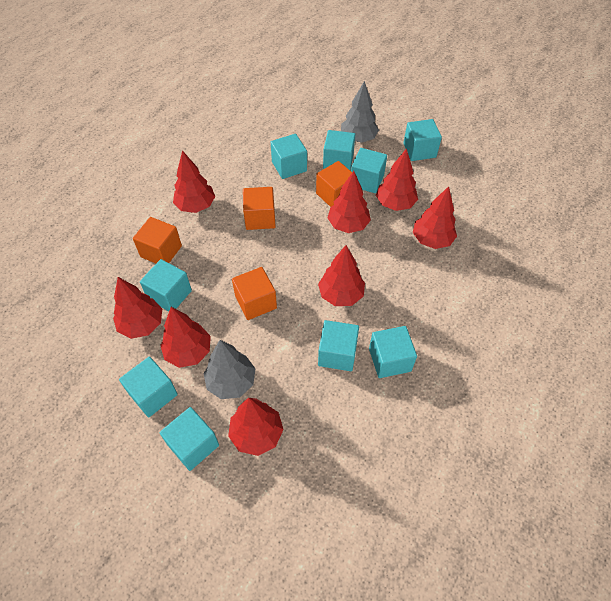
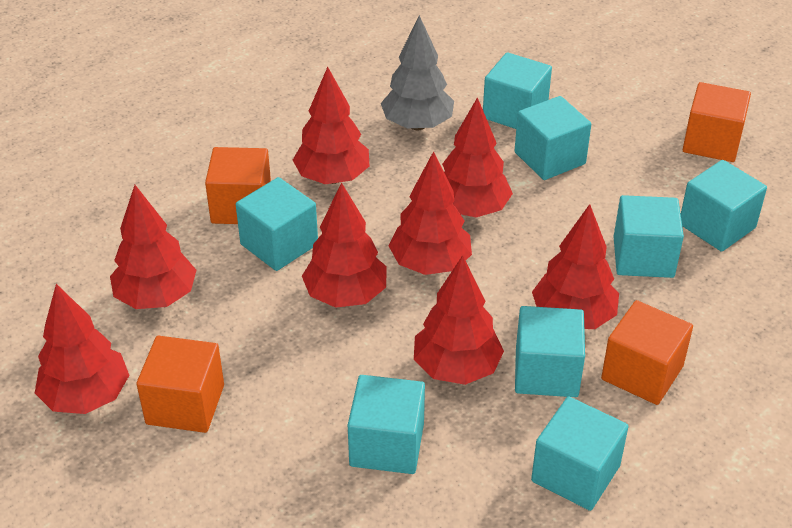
grey tree: [203,340,256,399] [341,81,379,143] = 2 -> [381,15,454,130] = 1
turquoise cube: [119,357,178,417] [140,259,192,311] [159,407,219,471] [271,134,307,179] [318,320,359,371] [323,130,355,170] [351,148,387,193] [369,326,417,378] [403,119,442,161] = 9 -> [236,177,318,271] [348,375,425,474] [483,52,552,129] [515,96,591,180] [515,306,585,397] [531,396,629,511] [613,195,684,278] [681,160,767,252] = 8

